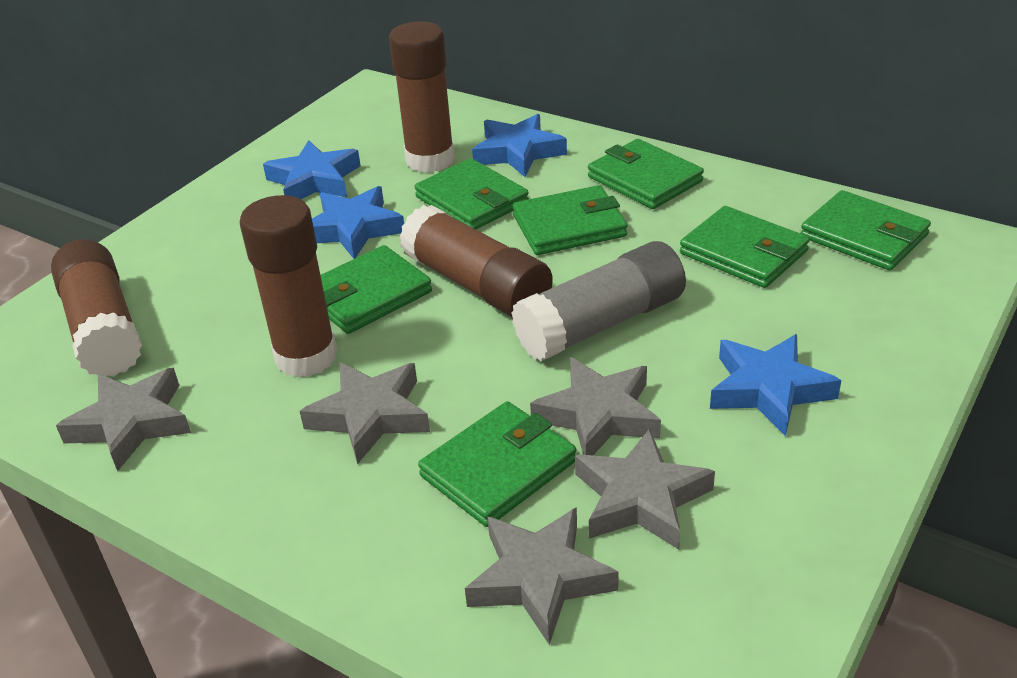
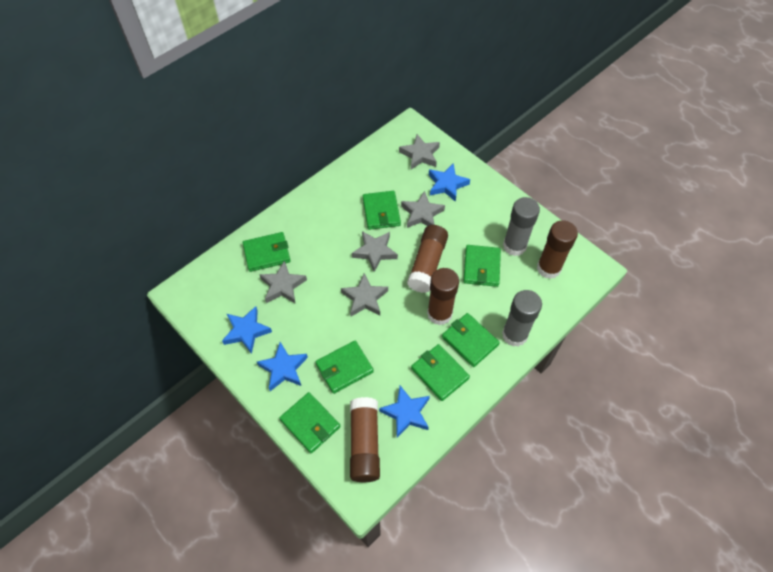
grey glue stick: [511,241,686,361] = 1 -> [502,290,542,347] [503,197,540,256] = 2

